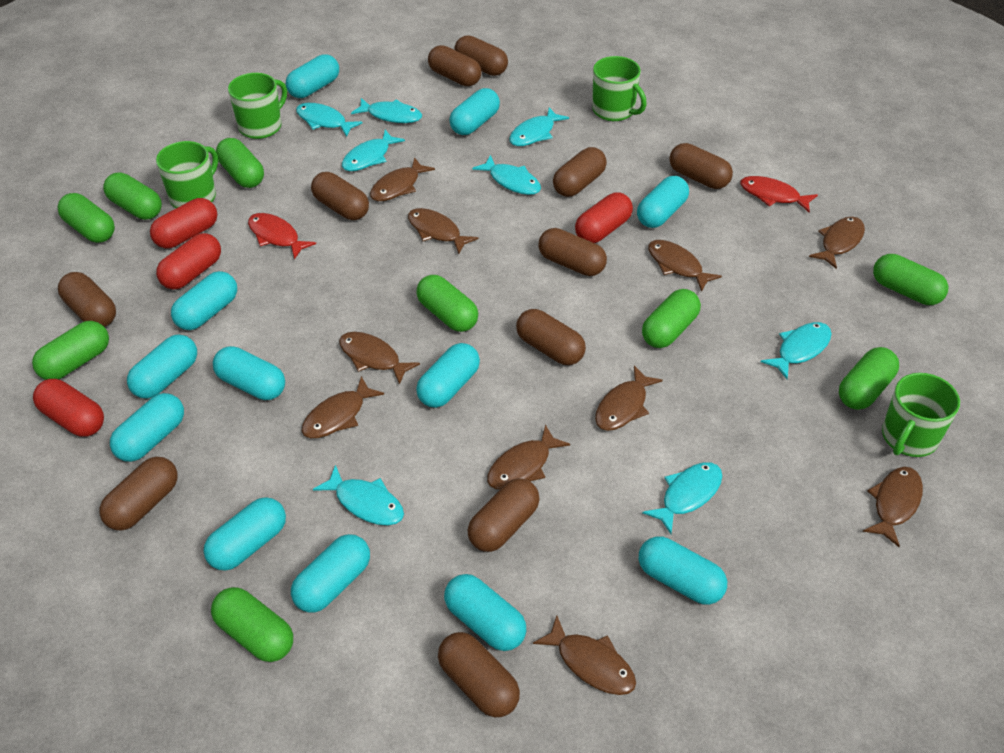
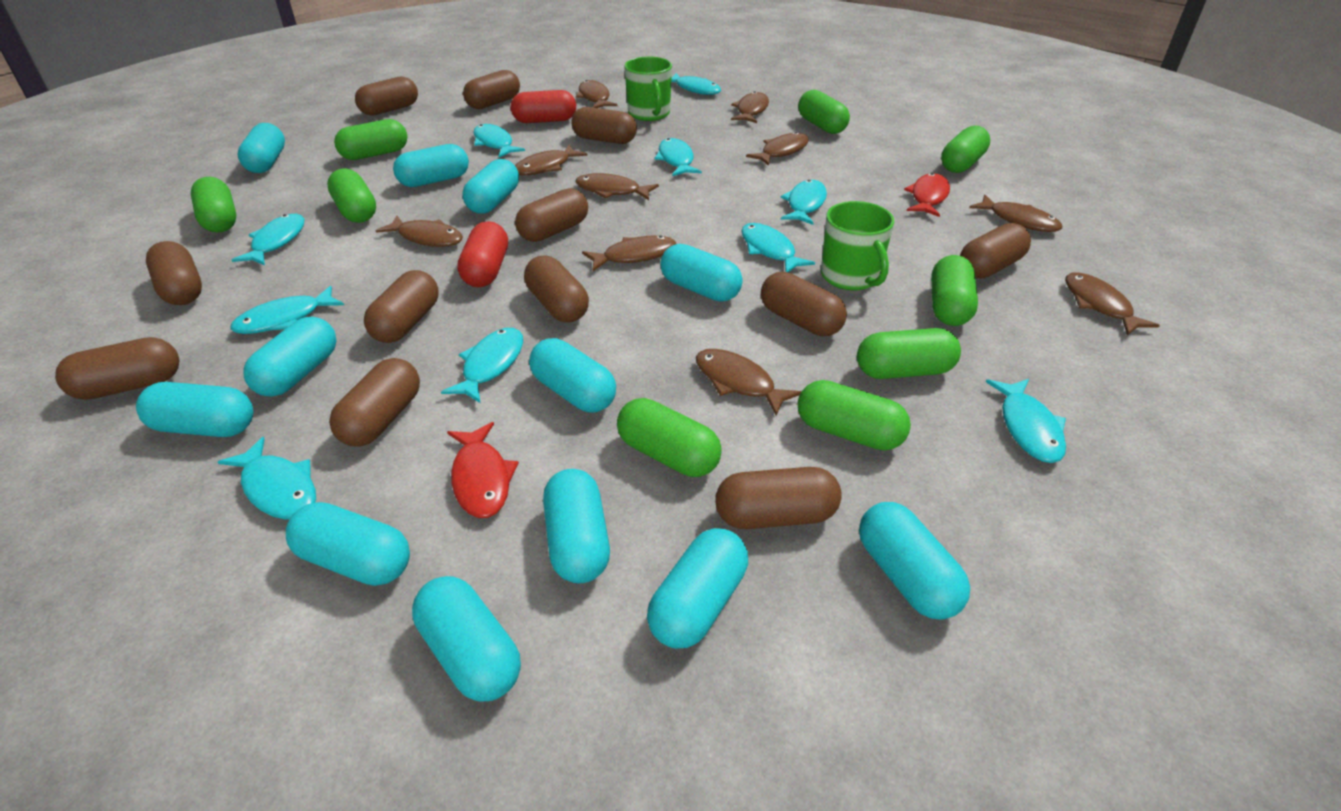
brown capsule: [58,272,116,327] [99,457,178,530] [311,172,369,220] [428,45,482,86] [438,632,520,717] [454,35,508,76] [468,478,540,552] [516,309,586,365] [538,228,607,276] [553,147,607,197] [669,143,733,189] = 11 -> [55,337,179,400] [146,241,202,305] [329,358,420,447] [355,76,418,116] [364,270,439,343] [463,70,520,109] [515,188,588,242] [524,256,589,322] [571,107,637,144] [715,467,842,529] [761,272,847,336] [960,223,1031,279] = 12
green mug: [156,141,218,208] [228,73,287,139] [592,56,647,121] [882,373,960,457] = 4 -> [624,57,672,121] [821,201,894,291] = 2
red capsule: [33,379,104,437] [150,198,217,249] [156,233,221,290] [575,193,633,243] = 4 -> [457,221,508,287] [511,90,576,123] = 2
turquoise fish: [296,103,363,137] [313,465,404,525] [342,130,405,171] [351,98,422,123] [472,155,541,195] [509,107,569,146] [642,462,722,534] [761,322,832,379] = 8 -> [218,437,316,520] [230,286,344,334] [232,214,304,265] [441,328,523,403] [473,124,525,158] [654,138,702,176] [671,73,721,95] [741,223,815,272] [780,180,827,225] [986,379,1066,463] = 10

